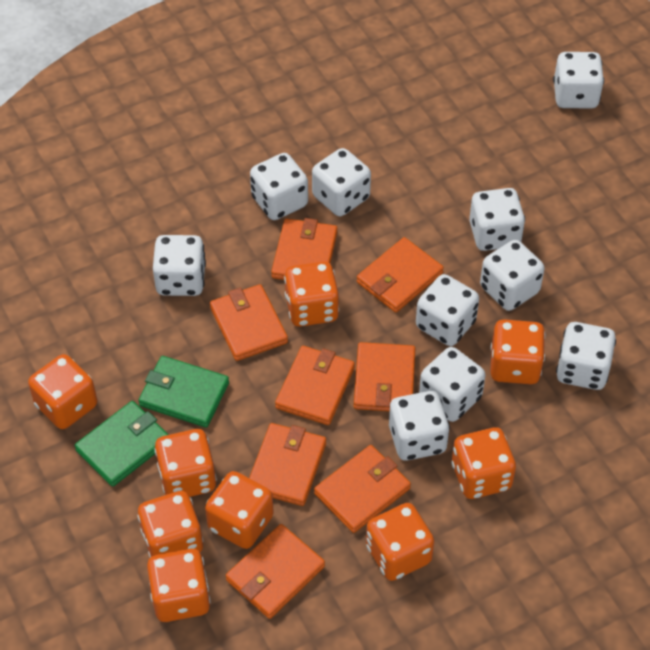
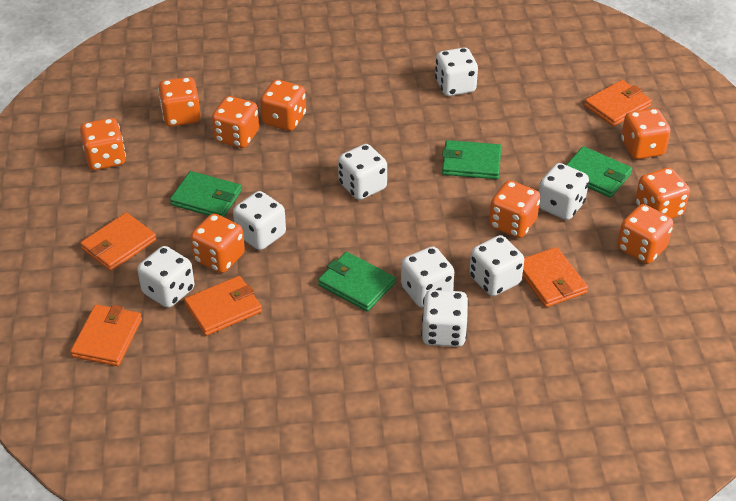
green wallet: [75,401,169,487] [138,356,229,428] = 2 -> [170,171,242,217] [318,252,395,312] [442,140,501,179] [566,146,632,198] = 4
orange wallet: [210,284,288,361] [226,524,325,619] [249,423,326,506] [271,218,337,280] [275,346,355,425] [314,445,411,533] [354,342,415,411] [357,237,444,313] = 8 -> [70,304,142,366] [80,213,157,271] [184,276,262,336] [522,247,588,307] [584,80,652,127] = 5
white dice: [153,235,206,296] [250,153,308,220] [312,148,371,216] [389,391,450,461] [416,274,479,346] [419,347,486,422] [469,188,525,251] [480,240,545,311] [553,52,604,109] [556,322,616,390] = 10 -> [137,246,195,308] [233,191,286,250] [338,144,387,200] [401,246,454,307] [421,290,469,347] [435,47,478,96] [469,235,524,296] [539,163,589,220] = 8

